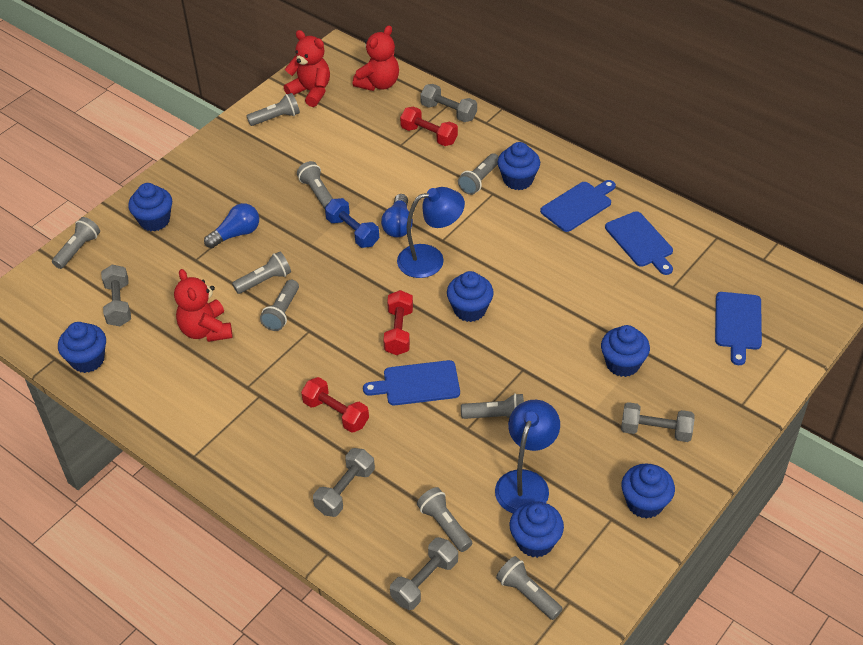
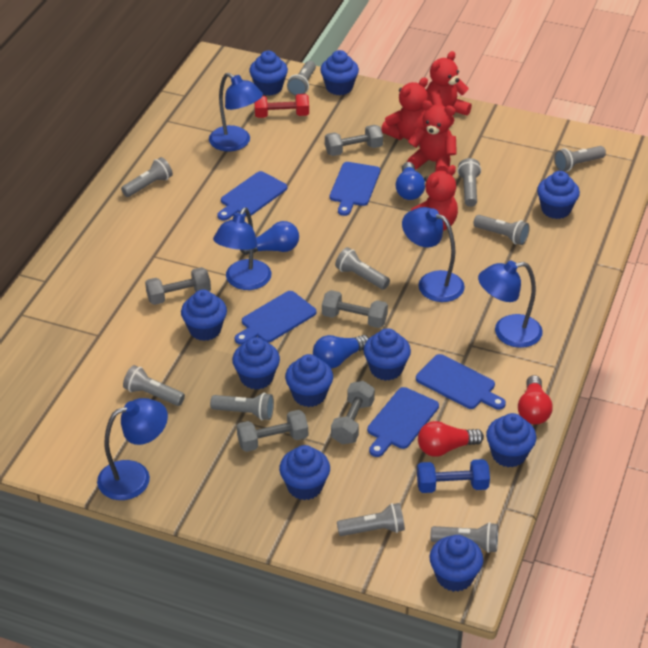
blue cupcake: [58,322,106,373] [128,183,172,231] [447,271,494,322] [498,142,540,190] [509,501,564,558] [601,325,650,377] [621,463,675,519] = 7 -> [181,290,227,341] [232,337,280,390] [249,51,288,96] [279,445,330,500] [285,354,333,407] [320,50,359,95] [363,328,411,381] [429,535,484,592] [486,413,536,468] [537,171,580,219] = 10
blue cutting board: [363,360,460,405] [540,180,616,232] [605,211,673,275] [715,292,762,365] = 4 -> [217,171,287,220] [235,291,316,345] [330,162,380,216] [367,387,439,457] [416,354,506,410] = 5
blue lamp: [397,187,465,278] [495,400,560,513] = 2 -> [97,398,168,500] [209,73,263,151] [213,207,272,290] [402,207,465,302] [478,261,543,348] = 5
blue light bulb: [204,203,259,248] [381,194,413,237] = 2 -> [240,221,299,255] [313,335,369,369] [395,162,425,200] = 3
grey flashlight: [52,217,100,269] [232,251,291,294] [247,93,300,126] [260,280,299,331] [297,161,333,209] [417,487,472,552] [458,153,499,195] [461,393,524,419] [496,556,563,620] = 9 -> [121,157,173,197] [123,365,185,406] [210,393,274,420] [287,61,316,96] [335,247,390,290] [337,503,405,536] [430,522,498,553] [457,158,481,207] [473,215,530,245] [554,146,606,171] = 10
red dumbbell: [301,377,369,433] [383,290,413,355] [400,106,458,146] = 3 -> [254,94,309,118] = 1
red light bulb: none = 0 -> [418,421,484,457] [518,375,553,425] = 2
red teddy bear: [174,269,233,342] [284,30,330,107] [353,25,399,91] = 3 -> [381,77,428,140] [407,100,457,172] [411,165,458,231] [426,51,472,126] = 4

